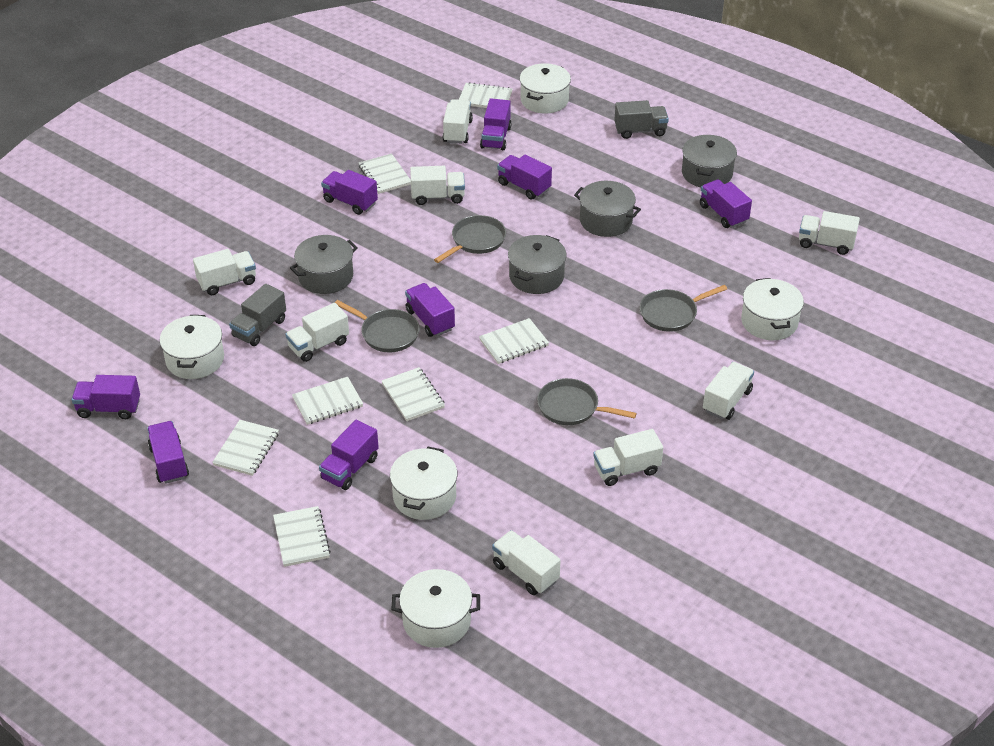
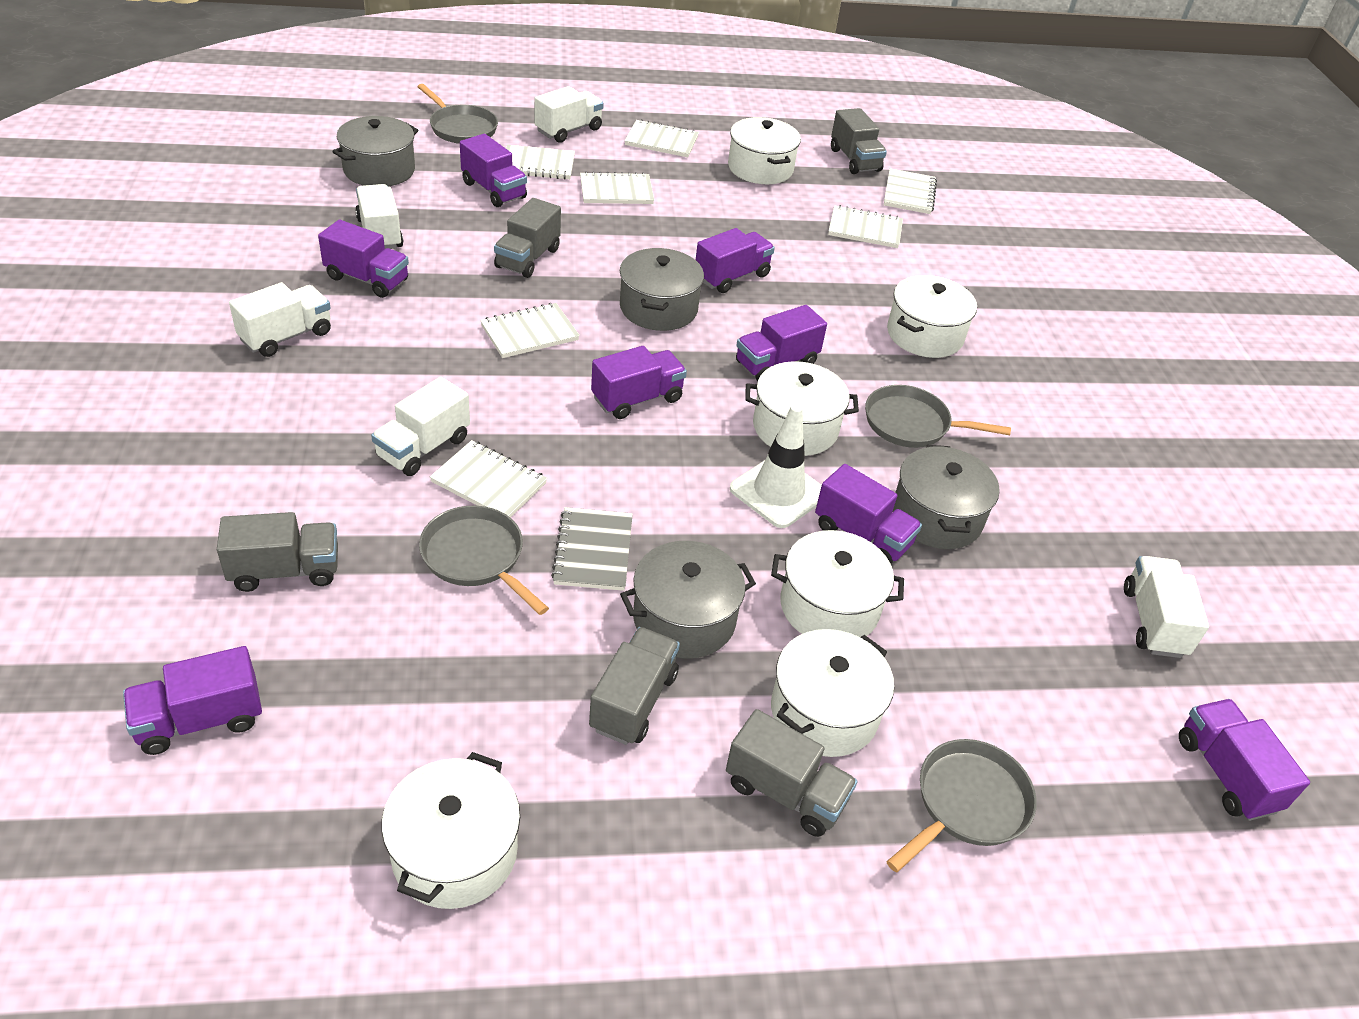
grey notebook: none = 0 -> [551,507,633,591] = 1
grey truck: [229,284,286,346] [614,100,669,139] = 2 -> [217,512,338,592] [494,198,561,278] [589,627,680,745] [726,709,858,837] [831,108,887,174] = 5
white pot: [160,315,224,379] [390,447,457,520] [391,569,480,648] [520,63,571,114] [741,278,804,340] = 5 -> [381,752,520,909] [728,117,801,184] [745,361,859,456] [771,530,904,637] [771,629,894,757] [887,275,977,358] = 6
white traffic cone: none = 0 -> [730,404,822,528] = 1
white truck: [193,249,256,295] [285,303,349,362] [410,166,465,205] [442,99,473,144] [492,530,561,595] [593,429,663,486] [703,362,754,420] [799,211,860,255] = 8 -> [229,282,331,357] [355,184,404,249] [371,377,470,476] [534,86,604,143] [1124,556,1209,658] = 5

